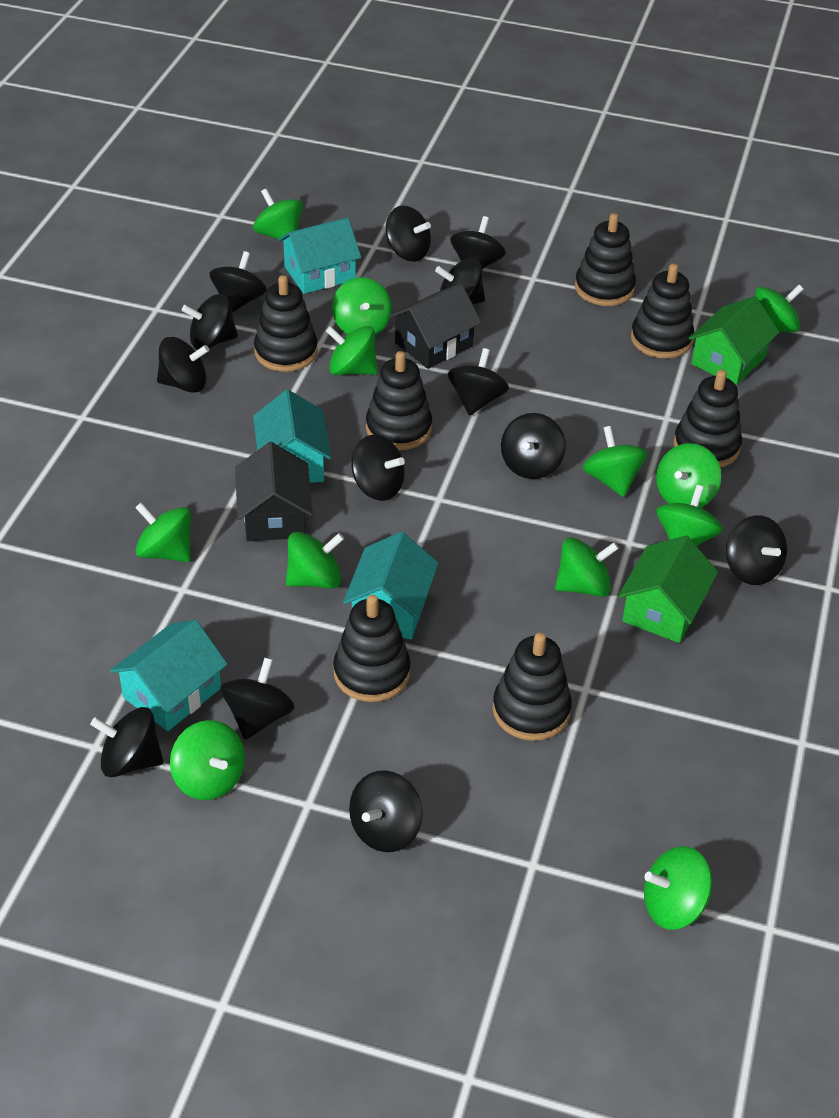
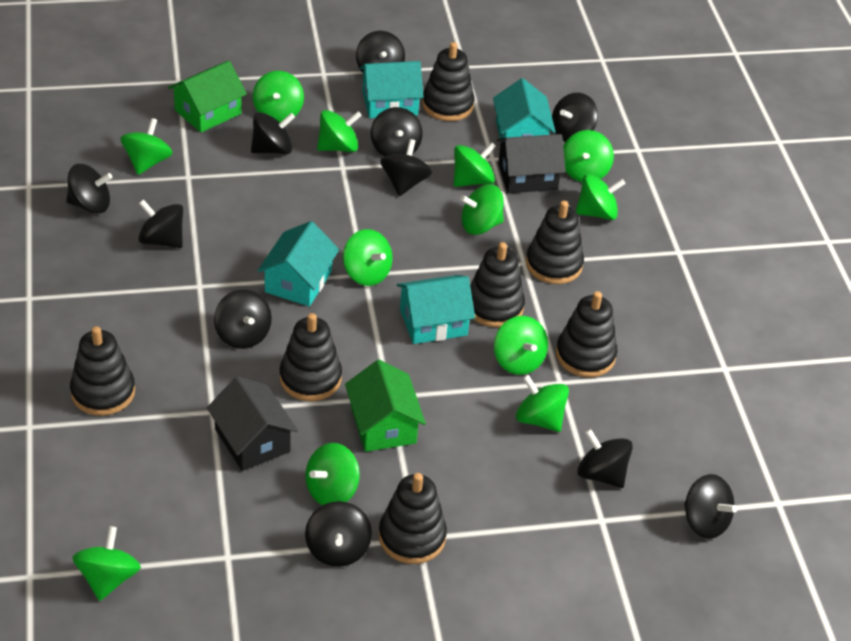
black spinning top: [90,707,164,777] [157,337,209,393] [182,294,238,350] [210,251,267,313] [220,658,295,740] [349,770,423,852] [352,435,405,501] [386,205,431,262] [435,258,485,304] [448,348,509,416] [450,216,506,269] [501,413,566,479] [726,515,787,585] = 13 -> [66,164,112,214] [138,199,183,248] [214,289,272,349] [251,112,295,154] [305,501,372,567] [356,31,405,73] [371,107,423,157] [380,139,432,196] [552,93,598,142] [577,429,633,488] [684,474,737,539] = 11

